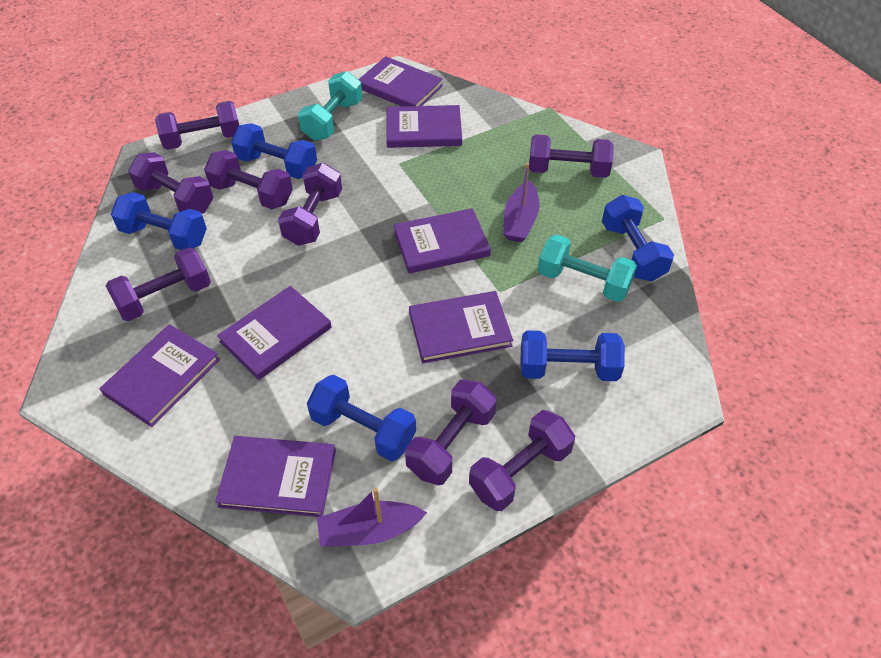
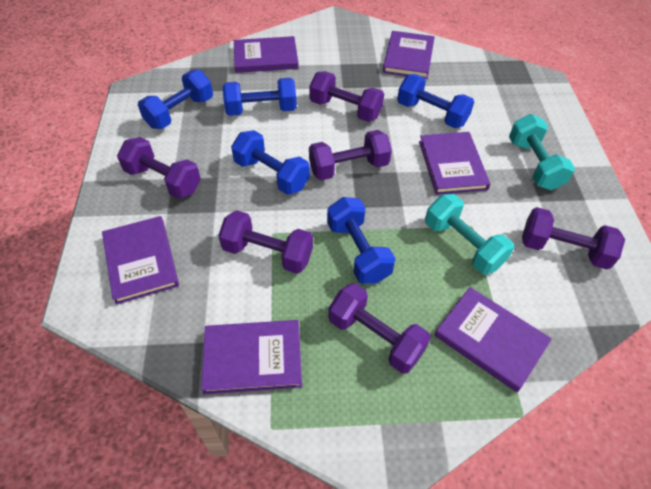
purple boat: [317,488,427,547] [503,163,540,242] = 2 -> none = 0
purple book: [99,324,220,427] [215,436,336,517] [217,286,332,380] [358,56,443,106] [386,105,462,148] [394,208,491,273] [409,291,513,363] = 7 -> [102,216,179,305] [201,320,302,394] [234,36,299,73] [383,31,435,79] [419,132,490,195] [434,287,552,392] = 6
purple dumbbell: [106,247,211,321] [128,152,213,214] [155,101,239,150] [204,150,293,209] [278,163,342,246] [405,379,497,485] [469,410,575,511] [529,134,614,178] = 8 -> [117,137,201,199] [218,210,313,274] [309,71,384,122] [309,130,392,180] [329,283,431,374] [522,207,625,269] = 6

